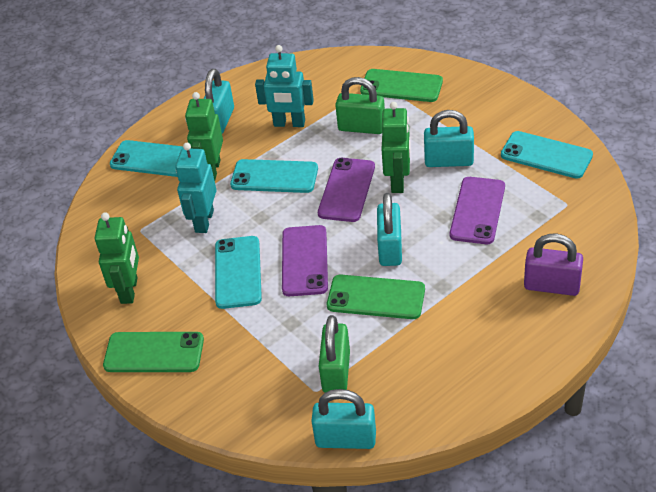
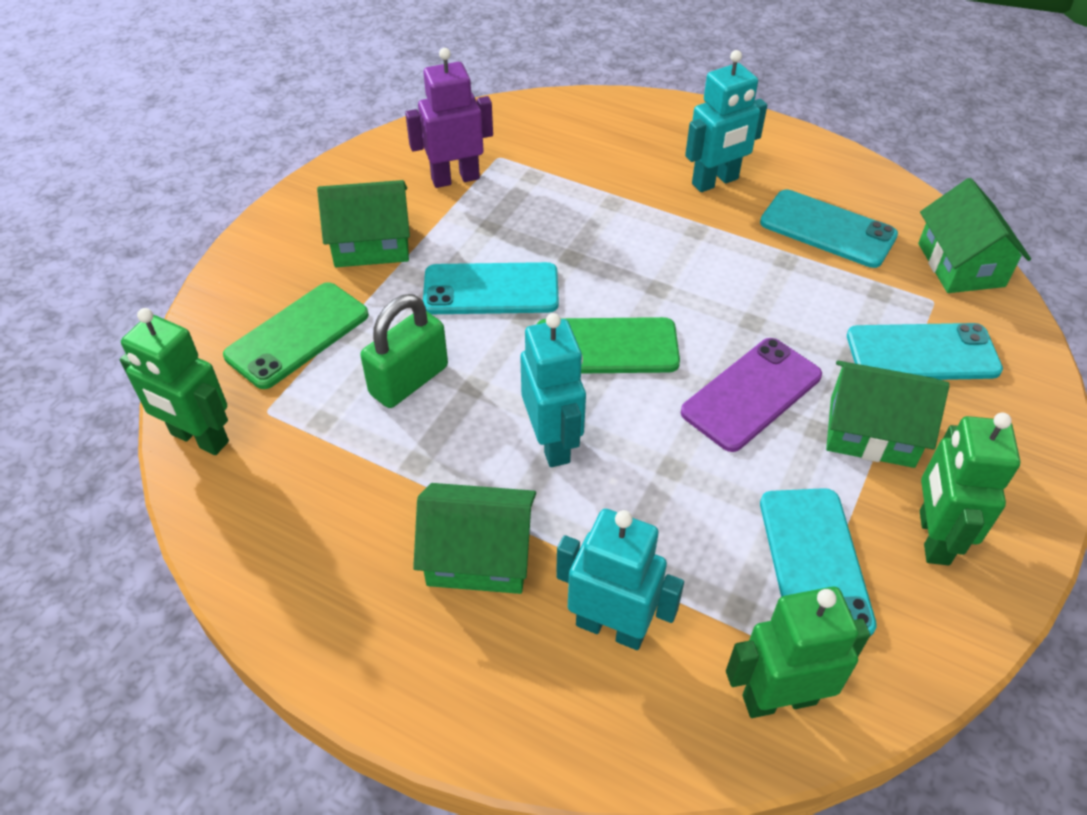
green house: none = 0 -> [317,180,410,267] [413,483,536,594] [826,361,949,468] [918,178,1031,293] = 4
green padlock: [319,315,350,393] [335,77,385,134] = 2 -> [360,294,448,408] = 1
green phone: [103,332,204,372] [327,275,425,319] [360,69,443,102] = 3 -> [223,282,369,389] [537,317,680,373] = 2
purple padlock: [524,234,583,296] = 1 -> none = 0
purple phone: [282,225,328,296] [318,158,375,222] [450,177,505,244] = 3 -> [681,338,822,452] = 1
purple robot: none = 0 -> [405,48,493,188] = 1
turquoise padlock: [204,69,234,134] [312,389,376,449] [377,193,402,266] [424,110,474,167] = 4 -> none = 0
turquoise robot: [175,143,217,233] [255,45,314,127] = 2 -> [520,313,586,467] [556,509,684,650] [685,50,767,192] = 3

